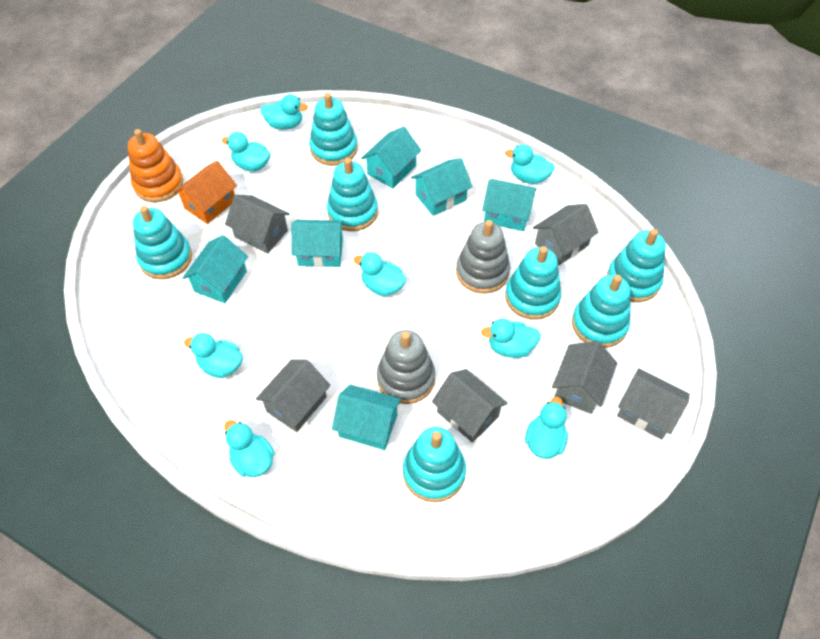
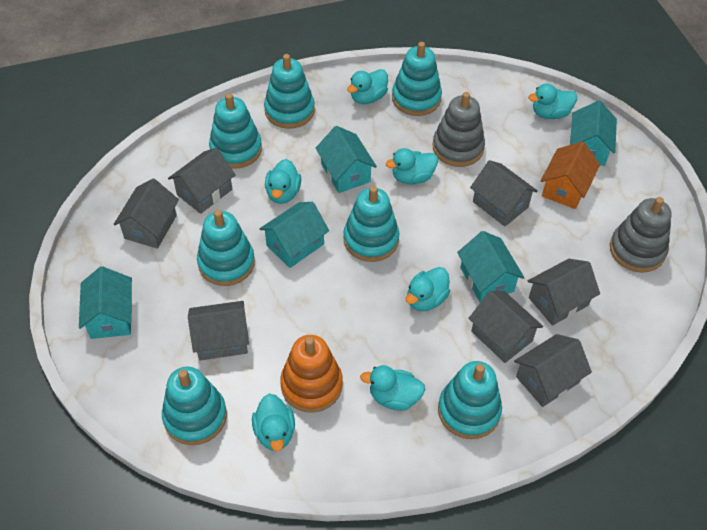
grey house: [225,195,290,254] [256,359,331,432] [432,369,507,443] [533,204,599,266] [552,341,617,414] [617,368,690,439] = 6 -> [114,179,179,249] [168,148,235,214] [188,301,249,360] [468,291,543,363] [470,160,538,226] [514,334,592,407] [527,259,600,326] = 7
turquoise duck: [184,333,243,378] [222,132,270,171] [225,420,275,477] [261,95,308,130] [354,252,406,296] [481,319,541,358] [505,144,555,184] [525,397,568,459] = 8 -> [252,394,295,451] [265,159,301,204] [347,69,388,104] [360,365,425,411] [386,148,438,184] [406,267,450,311] [528,84,577,119] = 7
turquoise house: [183,235,248,303] [291,220,344,267] [332,384,402,450] [361,126,421,188] [411,158,472,216] [482,179,537,231] = 6 -> [79,266,132,339] [260,202,329,268] [315,126,377,193] [457,231,525,303] [570,101,617,166] = 5

